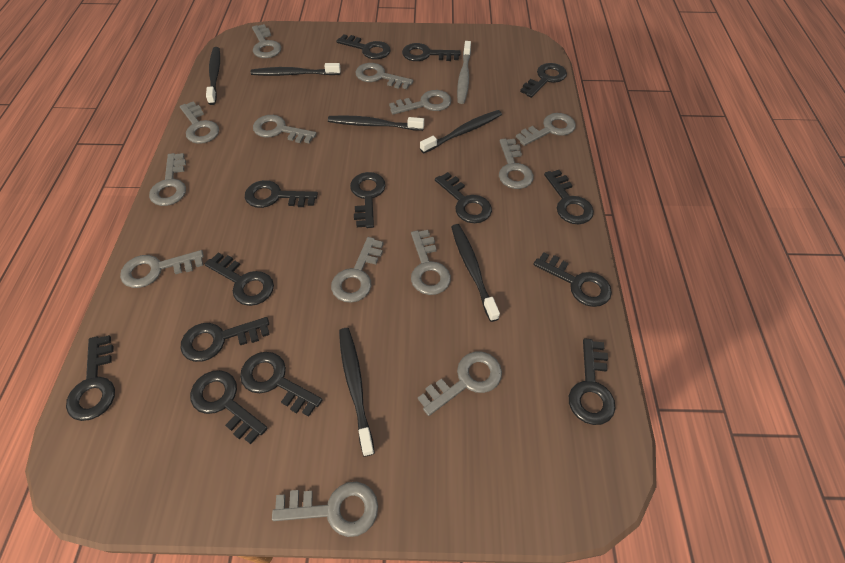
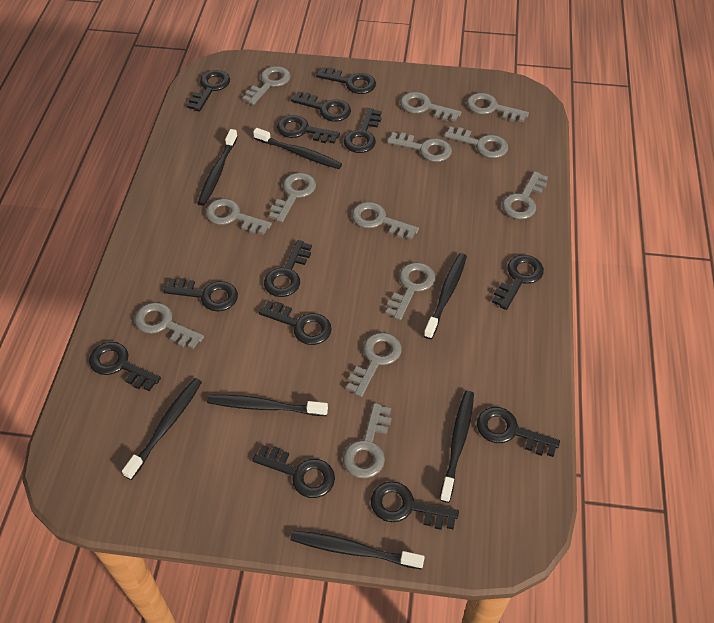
black key: [66,335,115,421] [181,317,270,362] [190,370,268,444] [205,253,274,306] [240,352,322,417] [245,180,318,208] [336,34,391,59] [350,172,386,228] [402,43,460,61] [435,172,492,223] [520,63,567,98] [533,252,612,307] [544,170,594,224] [569,339,616,425] = 14 -> [89,342,161,391] [164,278,238,312] [187,70,230,112] [253,445,335,498] [259,301,332,345] [264,240,312,297] [277,115,340,144] [291,92,351,122] [316,67,376,94] [344,108,382,153] [371,481,459,530] [477,407,560,457] [492,255,544,310] = 13
black toothbrush: [206,47,220,105] [251,63,341,76] [328,115,424,131] [339,328,375,457] [420,110,502,153] [451,224,500,322] = 6 -> [122,378,202,480] [198,129,238,206] [207,395,328,416] [253,128,342,169] [290,530,425,569] [424,253,467,339] [440,391,474,503] = 7
grey toothbrush: [457,41,471,104] = 1 -> none = 0

